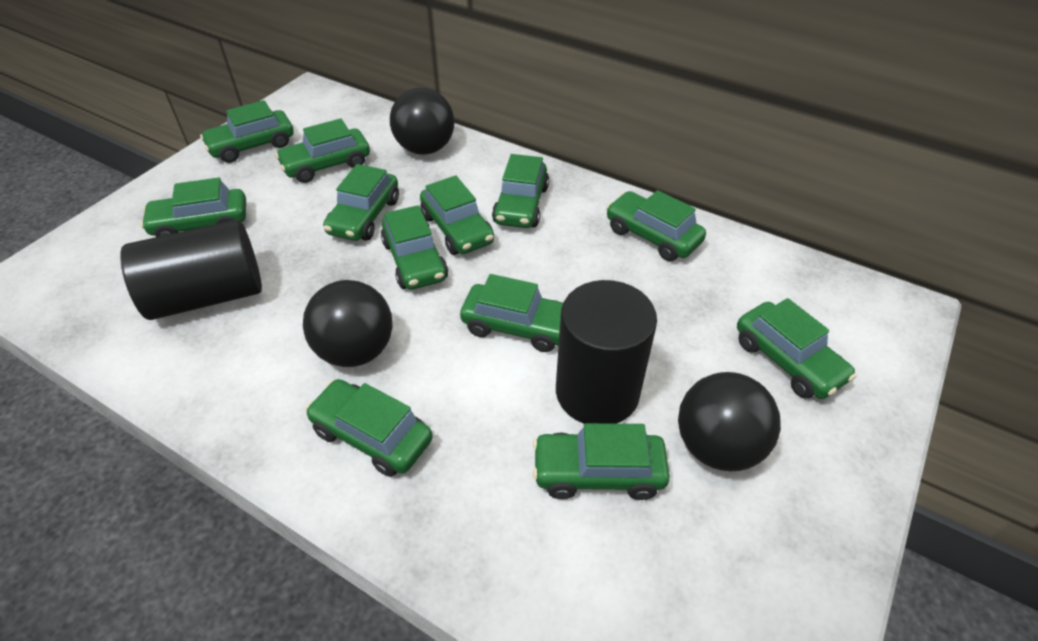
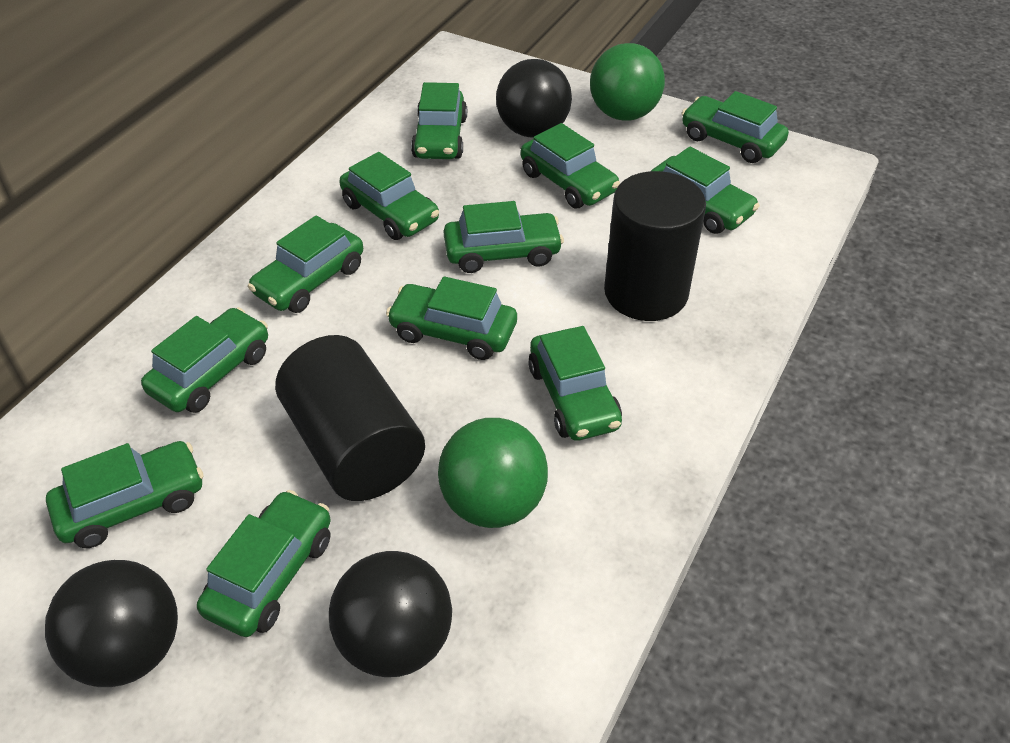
green ball: none = 0 -> [438,418,548,528] [590,43,665,121] = 2

